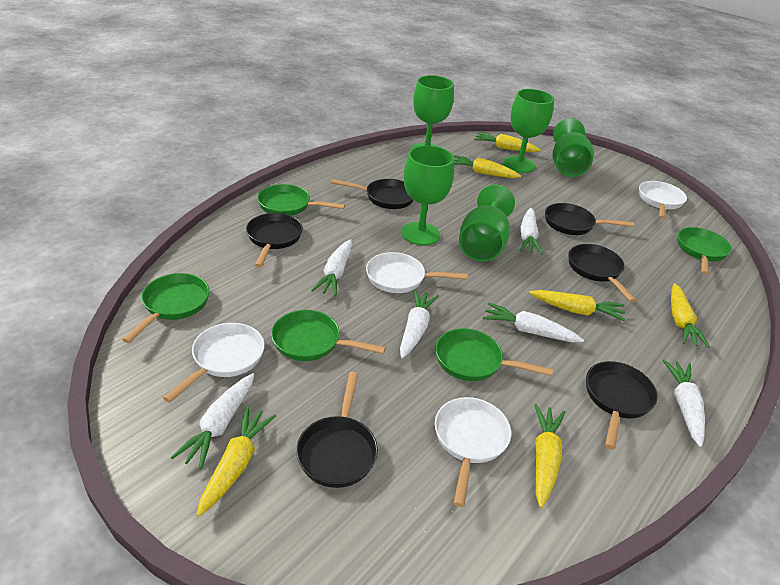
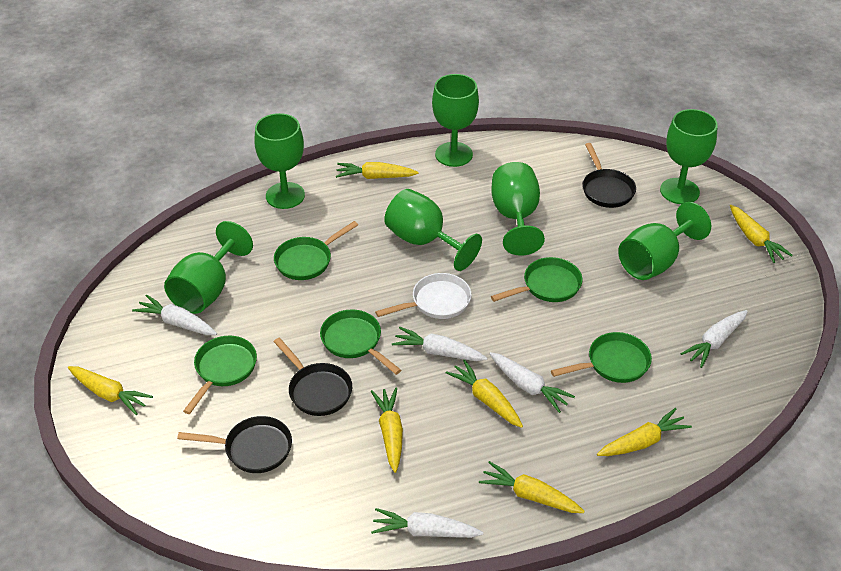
black pan: [246,213,303,268] [296,372,378,488] [331,179,414,209] [545,203,634,235] [568,244,636,302] [586,361,658,450] = 6 -> [177,416,292,473] [274,338,352,416] [583,143,636,208] = 3
green goblet: [401,145,454,245] [411,75,454,149] [459,185,515,261] [503,89,554,173] [552,118,594,177] = 5 -> [164,221,253,314] [254,113,305,209] [384,189,482,271] [432,74,479,167] [491,162,545,256] [618,202,711,280] [660,109,718,204] = 7
white carrot: [171,373,254,470] [311,239,352,296] [400,289,439,359] [483,303,584,342] [520,208,543,255] [663,359,705,447] = 6 -> [132,294,217,335] [371,508,483,538] [392,327,487,361] [489,352,575,413] [680,310,748,368] = 5
white pan: [163,323,265,403] [366,252,468,293] [435,397,511,507] [639,181,687,219] = 4 -> [375,273,472,319] = 1
yellow carrot: [197,406,276,517] [454,155,521,178] [474,132,541,152] [529,290,626,321] [535,404,565,508] [671,283,710,348] = 6 -> [68,366,153,415] [336,162,418,179] [371,388,403,473] [446,359,523,428] [479,461,585,513] [597,408,692,456] [730,205,793,263] = 7

